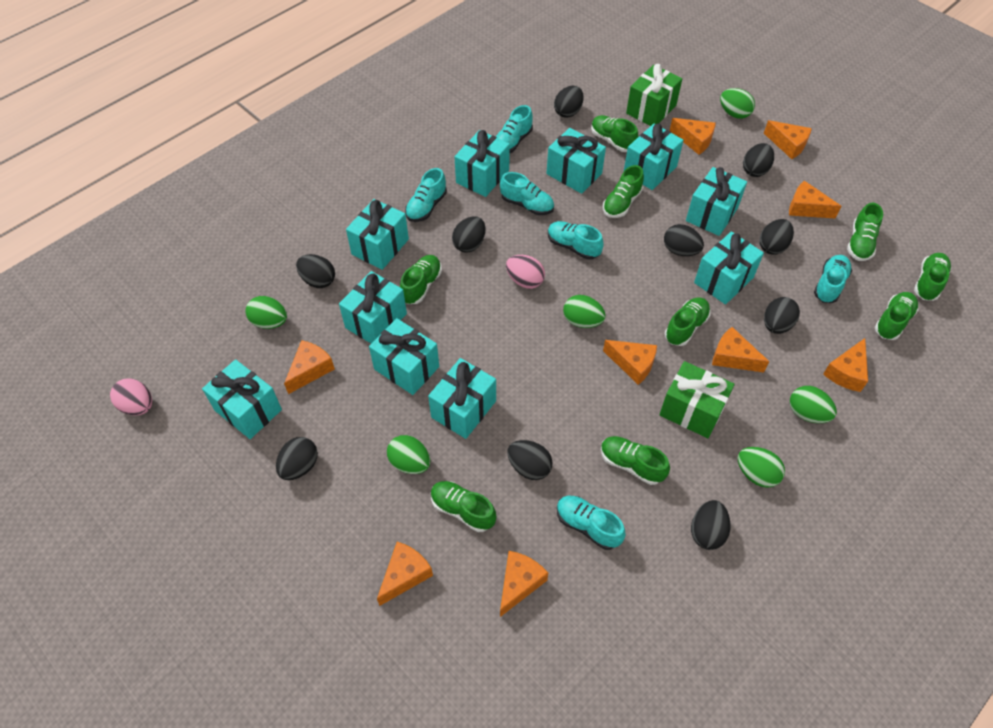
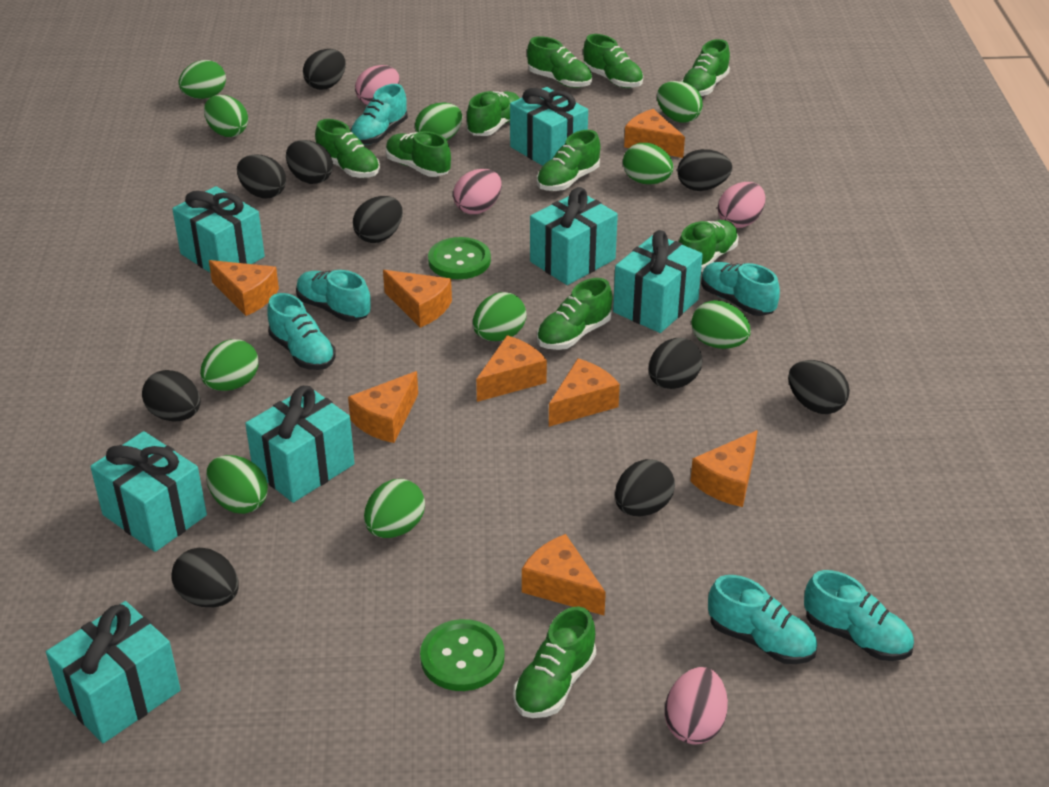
green button: none = 0 -> [420,619,505,691] [428,237,491,279] = 2
green egg: [245,296,287,329] [387,435,430,474] [563,295,606,328] [720,88,755,119] [738,447,785,488] [790,386,837,423] = 6 -> [179,60,226,99] [200,339,258,391] [204,95,248,137] [206,455,268,514] [364,479,425,538] [415,103,462,141] [473,292,527,341] [623,143,673,184] [657,81,703,123] [691,300,751,349] = 10
green gift: [626,64,682,126] [659,361,735,438] = 2 -> none = 0
green shoe: [400,255,442,304] [431,481,496,532] [591,115,638,152] [601,436,670,485] [603,165,644,218] [665,298,711,346] [847,203,883,261] [875,292,919,340] [914,253,951,301] = 9 -> [315,119,380,178] [385,131,451,177] [467,91,520,136] [513,606,596,718] [527,36,592,88] [537,130,600,191] [537,278,612,350] [583,34,643,88] [679,220,739,272] [681,39,730,96] = 10
orange cheese: [284,340,335,394] [377,542,433,606] [500,551,548,617] [603,340,657,385] [670,118,716,155] [712,327,769,372] [764,120,812,159] [789,181,841,218] [823,338,868,392] = 9 -> [209,260,279,316] [348,371,418,443] [383,270,452,328] [476,335,547,402] [522,534,606,615] [549,358,620,427] [624,109,685,158] [690,430,758,507] = 8
pink egg: [110,378,152,416] [506,255,545,289] = 2 -> [355,65,400,105] [453,169,502,214] [665,667,728,744] [718,182,766,228] = 4
turquoise gift: [202,359,282,439] [339,271,407,343] [346,199,409,270] [369,318,439,395] [428,358,496,439] [455,130,510,197] [547,128,606,194] [624,124,684,190] [686,167,747,236] [694,232,764,305] = 10 -> [46,601,181,743] [90,431,207,552] [172,186,265,273] [245,386,355,503] [510,87,588,166] [530,187,618,285] [613,230,703,333] = 7

